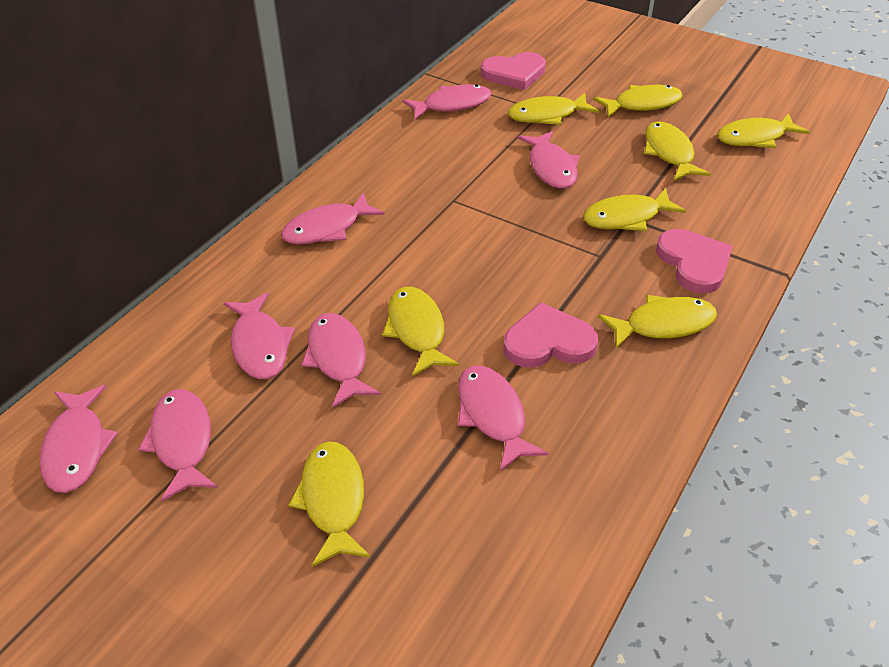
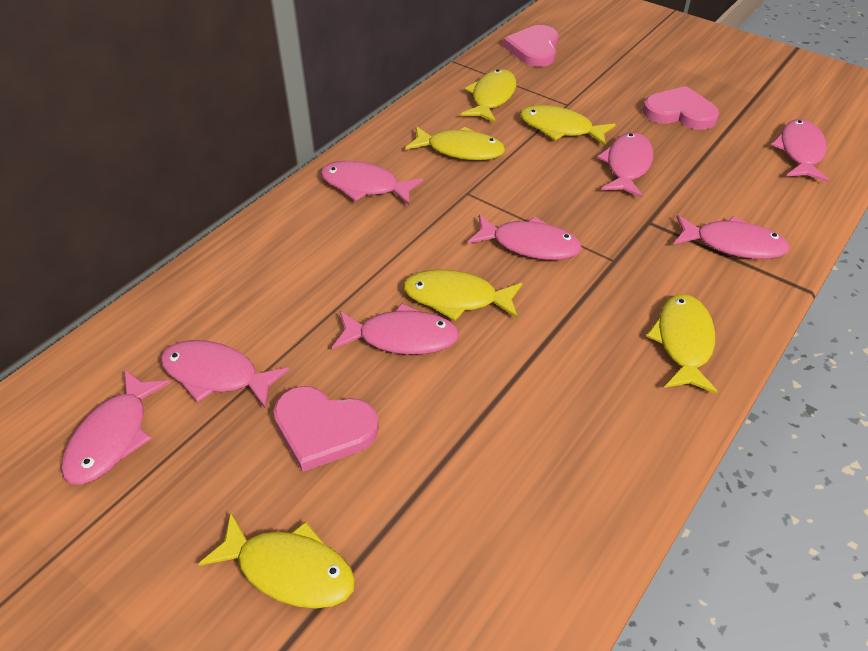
yellow fish: [288,442,370,567] [382,287,459,376] [508,93,599,125] [583,188,686,231] [593,85,683,117] [598,295,717,349] [644,122,710,181] [717,113,810,148] = 8 -> [198,513,355,608] [403,270,522,321] [405,126,505,160] [461,69,516,123] [520,105,616,146] [646,294,718,394] = 6

